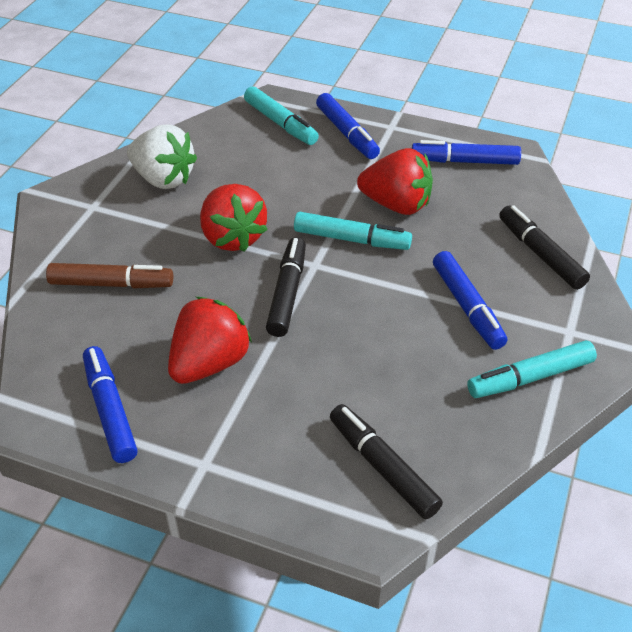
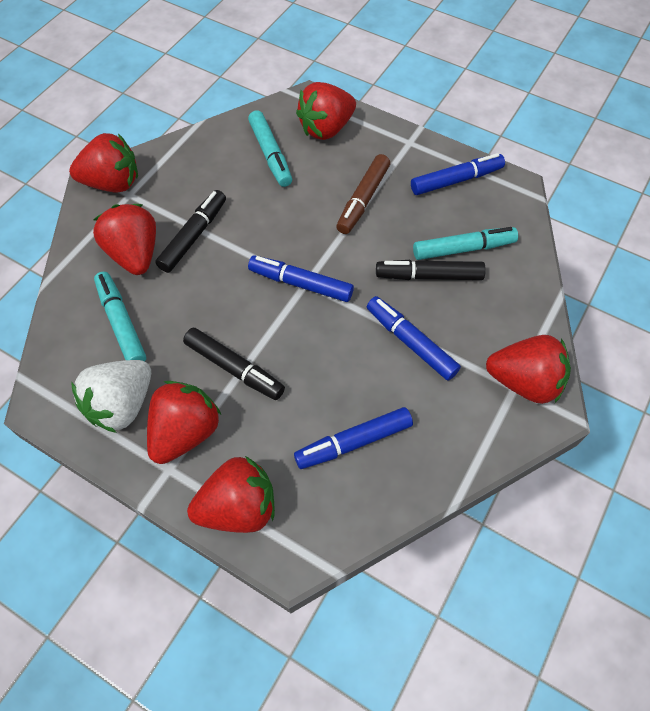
red strawberry: [168,297,252,384] [200,184,268,252] [357,148,433,215] = 3 -> [69,133,138,193] [93,204,156,275] [147,381,221,464] [187,456,275,533] [296,82,356,140] [486,335,571,404] = 6

